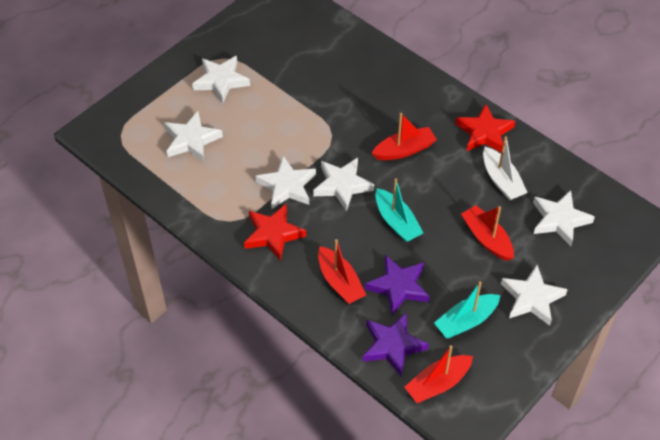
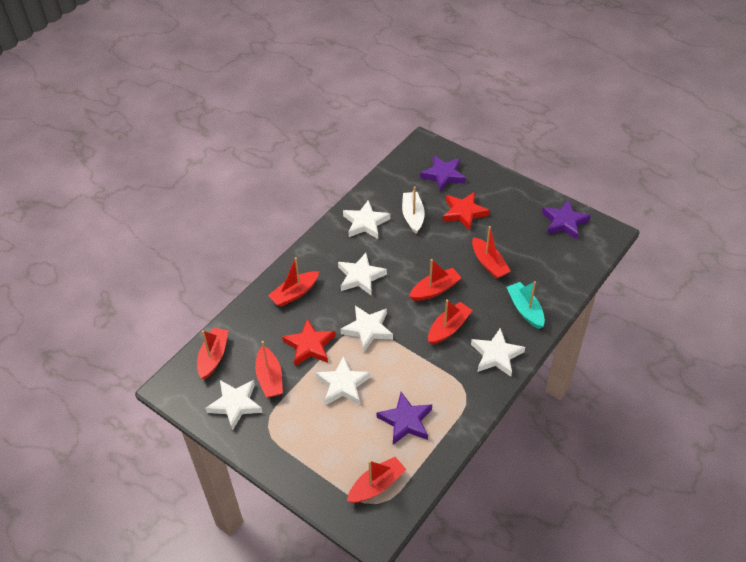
purple star: [362,313,429,376] [365,255,430,315] = 2 -> [377,392,432,445] [420,155,466,192] [542,200,591,240] = 3
red boat: [318,239,366,304] [371,113,437,160] [404,345,473,403] [461,205,514,261] = 4 -> [197,328,229,379] [255,341,283,397] [268,257,319,307] [347,457,406,503] [409,259,461,301] [428,299,472,344] [472,226,511,279] = 7
turquoise boat: [375,178,423,242] [434,281,500,338] = 2 -> [507,281,545,329] = 1

